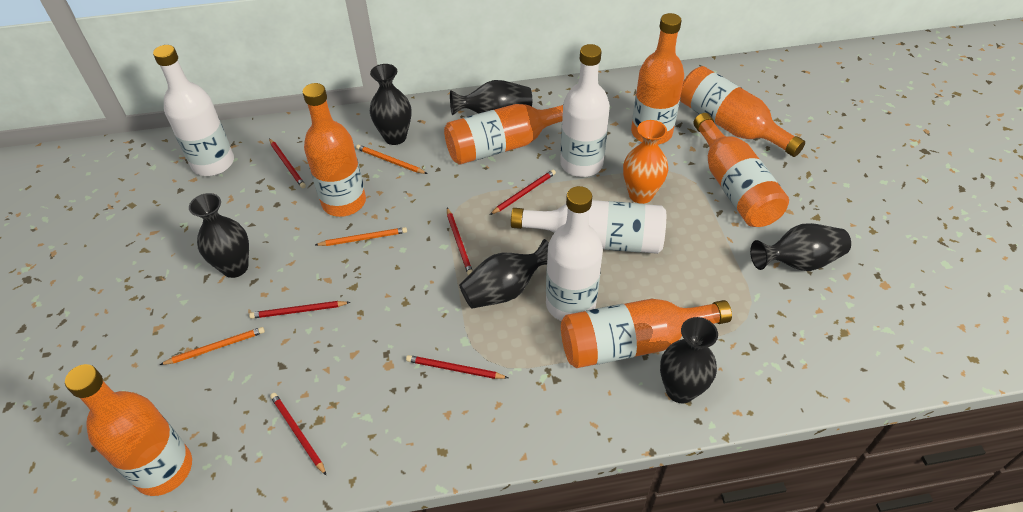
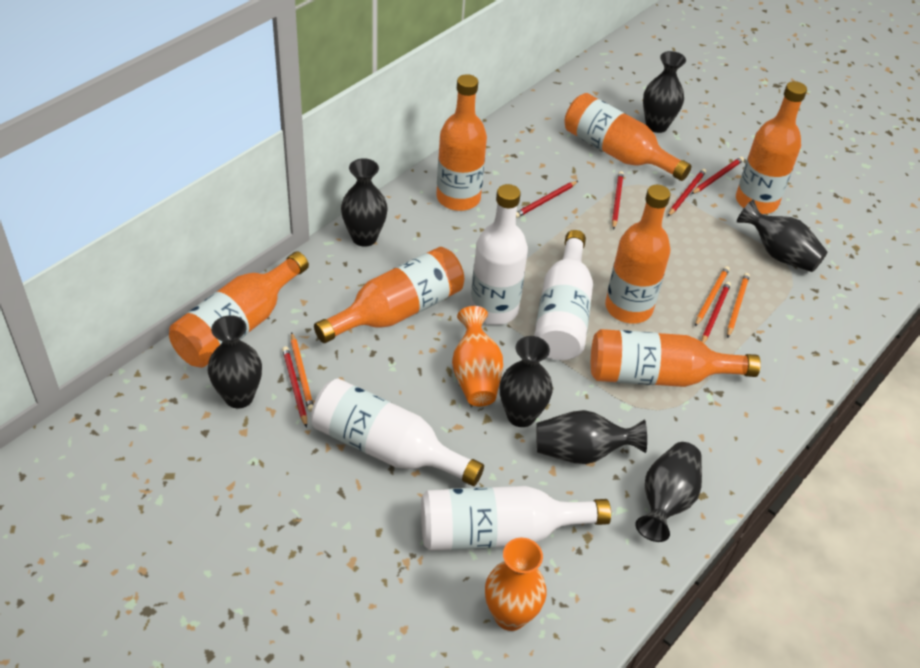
black vase: [189,193,249,278] [370,64,412,145] [450,80,532,115] [459,239,549,308] [660,317,718,403] [750,223,851,271] = 6 -> [207,315,262,408] [341,158,388,247] [500,336,553,427] [536,410,647,464] [636,442,702,542] [643,51,686,133] [737,200,827,272] = 7
orange vase: [623,120,668,204] = 1 -> [452,306,503,406] [485,538,547,631] = 2

